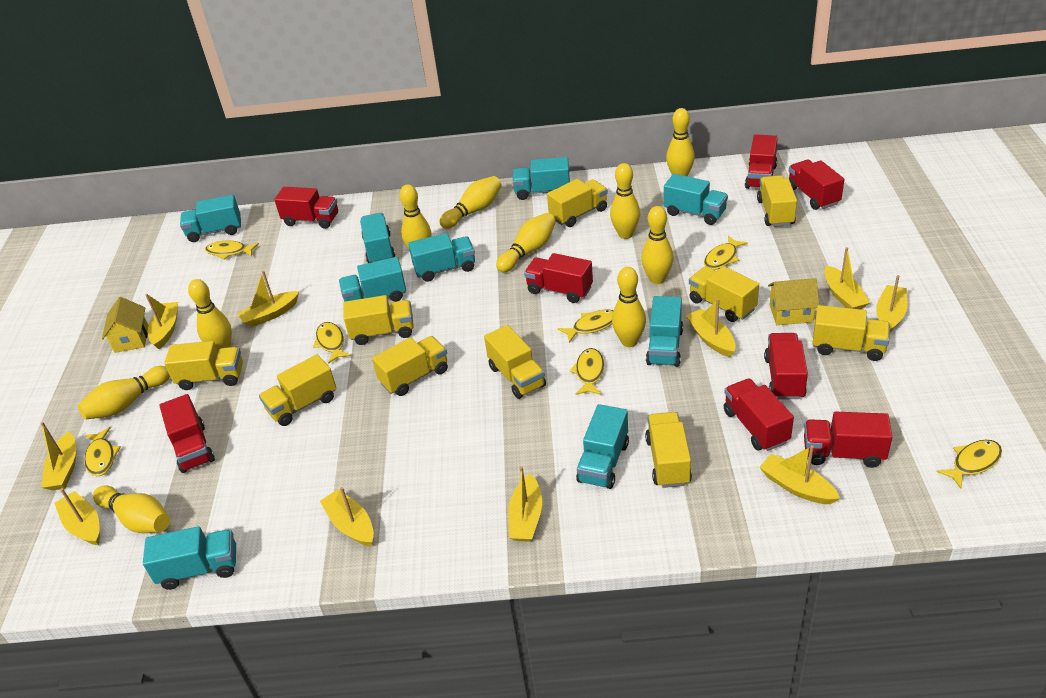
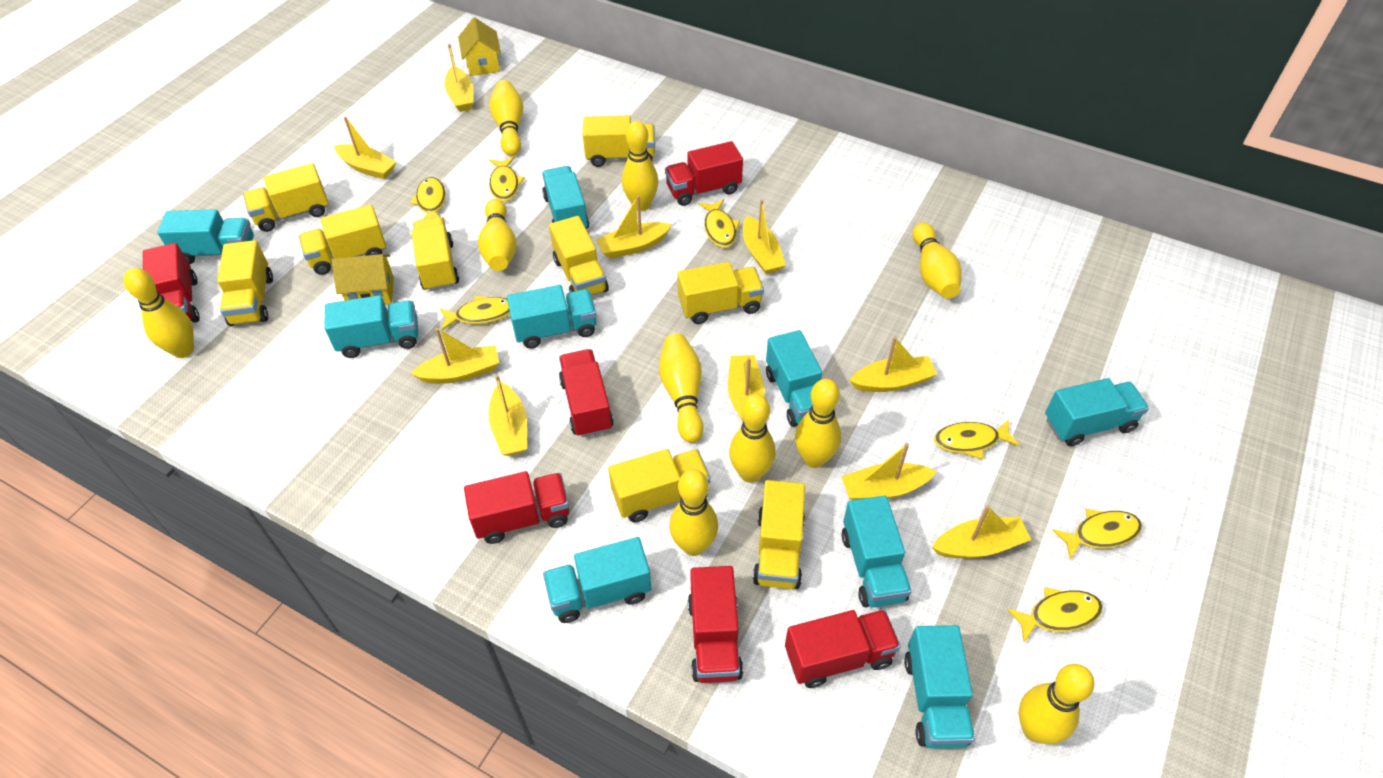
red truck: [159,394,215,473] [274,187,338,229] [524,253,593,303] [724,379,794,451] [745,134,778,189] [764,333,808,399] [789,160,845,210] [804,412,892,468] = 8 -> [143,243,200,323] [464,471,569,544] [559,349,614,437] [665,141,743,206] [688,566,743,683] [785,610,901,688] = 6
yellow truck: [164,341,243,390] [259,354,337,426] [343,295,414,345] [372,336,448,396] [484,325,546,399] [547,179,608,227] [645,412,692,488] [689,266,759,322] [757,175,797,227] [812,305,890,361] = 10 -> [217,240,273,326] [243,163,329,232] [299,205,386,275] [412,217,459,291] [549,216,609,295] [583,115,655,167] [608,449,711,522] [677,262,764,324] [753,480,805,589] = 9

